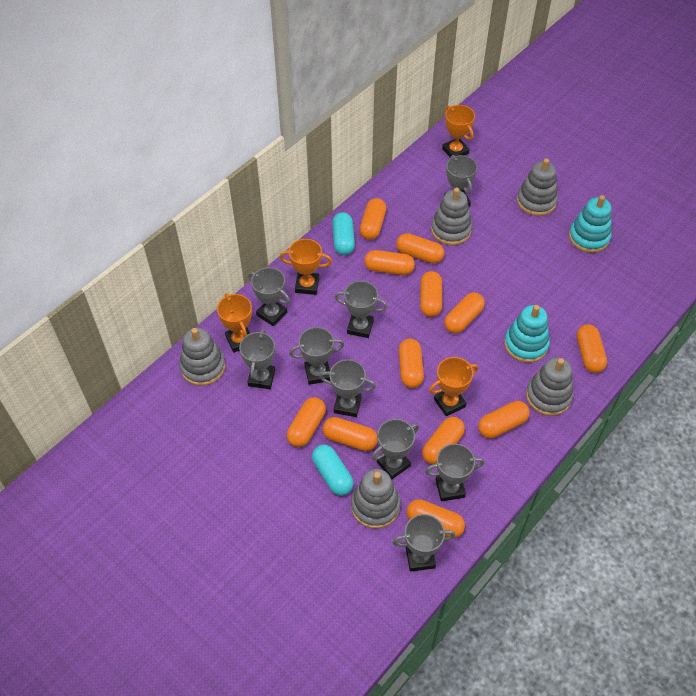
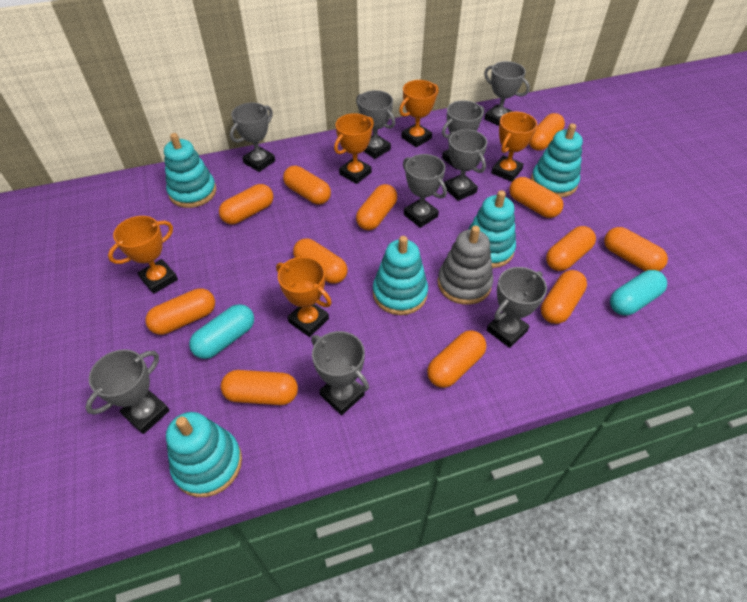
grey stacking toy: [179,328,225,386] [351,469,401,529] [431,188,472,245] [517,158,558,216] [526,357,574,416] = 5 -> [438,226,493,305] = 1
orange trophy: [217,293,252,353] [280,239,332,295] [429,357,478,416] [442,105,475,157] = 4 -> [108,216,178,294] [276,257,332,337] [334,113,374,184] [399,80,439,147] [491,112,537,182] = 5
turquoise stacking toy: [504,305,550,363] [569,195,612,253] = 2 -> [164,133,216,208] [166,412,242,497] [373,236,428,315] [468,190,516,268] [531,123,583,198] = 5

